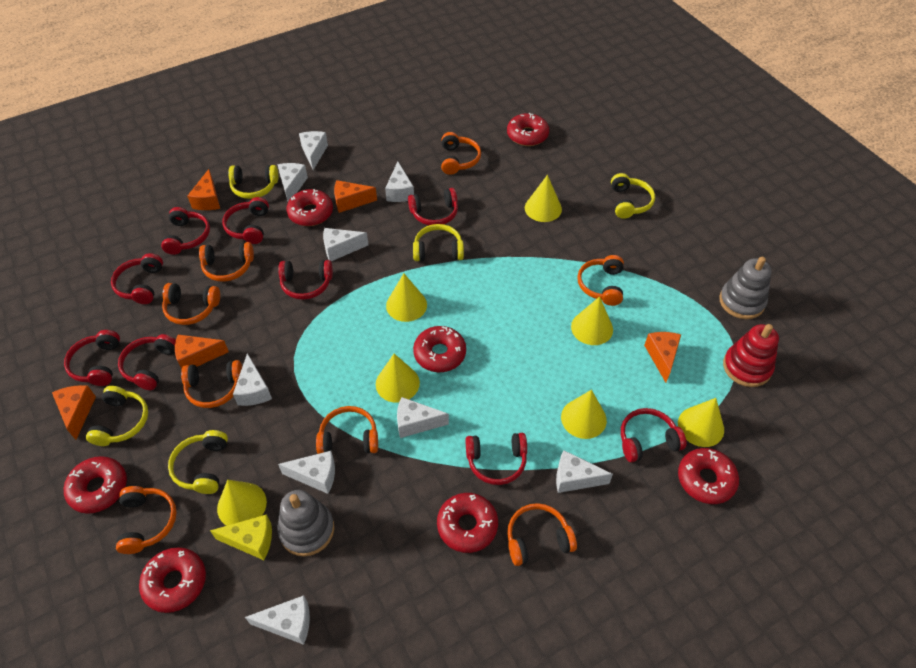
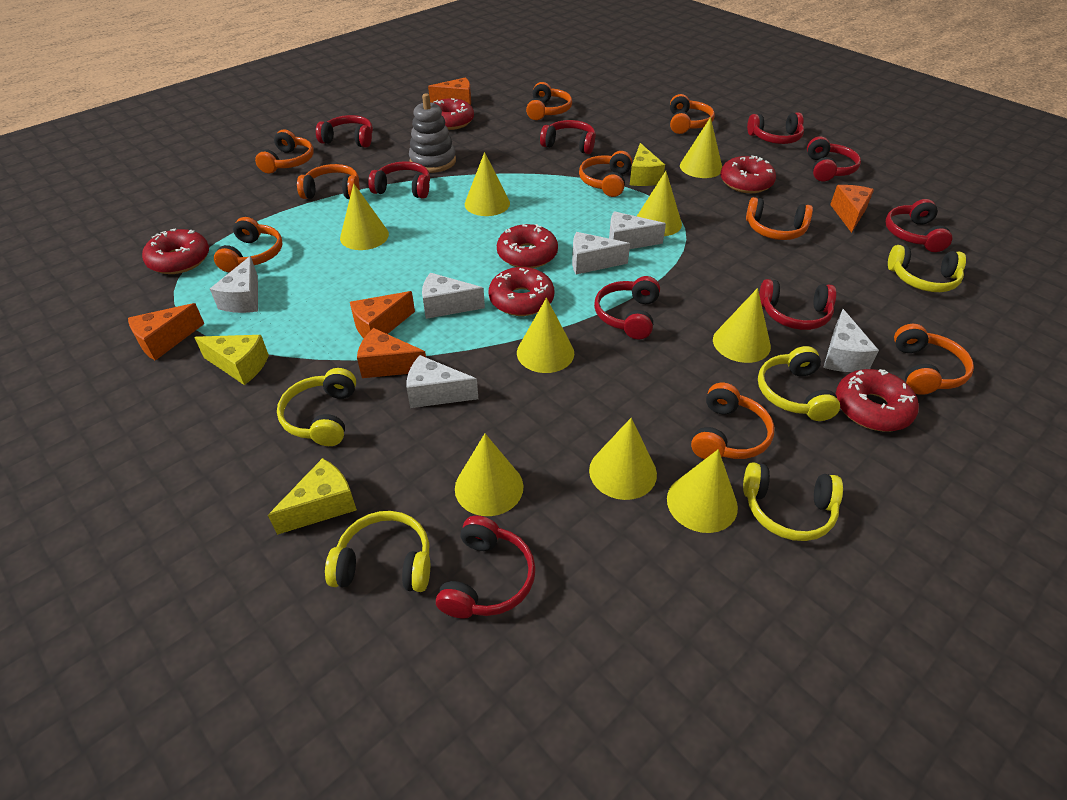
grey stacking toy: [277,490,334,556] [719,257,772,319] = 2 -> [409,93,456,173] = 1
orange headphones: [116,486,177,554] [162,283,220,325] [181,360,242,408] [199,242,254,282] [316,406,378,454] [441,132,481,175] [507,503,577,566] [577,255,624,306] = 8 -> [214,217,283,273] [255,130,314,173] [297,164,360,199] [526,82,572,120] [579,151,632,197] [670,94,715,134] [691,383,774,459] [746,197,813,240] [894,324,974,395] = 9
red donut: [64,456,127,514] [139,547,206,613] [286,189,333,226] [413,326,466,372] [437,493,498,553] [507,113,549,146] [678,448,739,504] = 7 -> [142,228,209,274] [433,98,474,130] [488,267,554,316] [497,224,558,268] [720,155,776,193] [836,369,919,432] = 6
red stacking toy: [723,324,779,387] = 1 -> none = 0
white cheese: [233,353,272,406] [245,595,310,645] [277,163,308,201] [278,451,335,494] [299,131,328,170] [323,228,369,261] [385,162,414,202] [397,397,449,438] [556,450,613,493] = 9 -> [210,256,258,313] [406,355,478,408] [422,273,485,319] [572,232,630,274] [609,211,666,249] [823,309,879,372] = 6
yellow cheese: [210,514,272,560] = 1 -> [194,335,269,385] [268,458,357,535] [630,143,665,186] = 3
yellow cone: [217,480,267,526] [376,354,420,403] [386,273,427,322] [525,175,562,222] [561,390,607,439] [571,296,613,345] [678,398,724,447] = 7 -> [340,183,389,250] [455,434,523,516] [465,152,510,216] [517,298,574,373] [589,418,657,500] [637,171,682,236] [667,449,738,533] [680,117,722,178] [713,288,771,363] = 9

